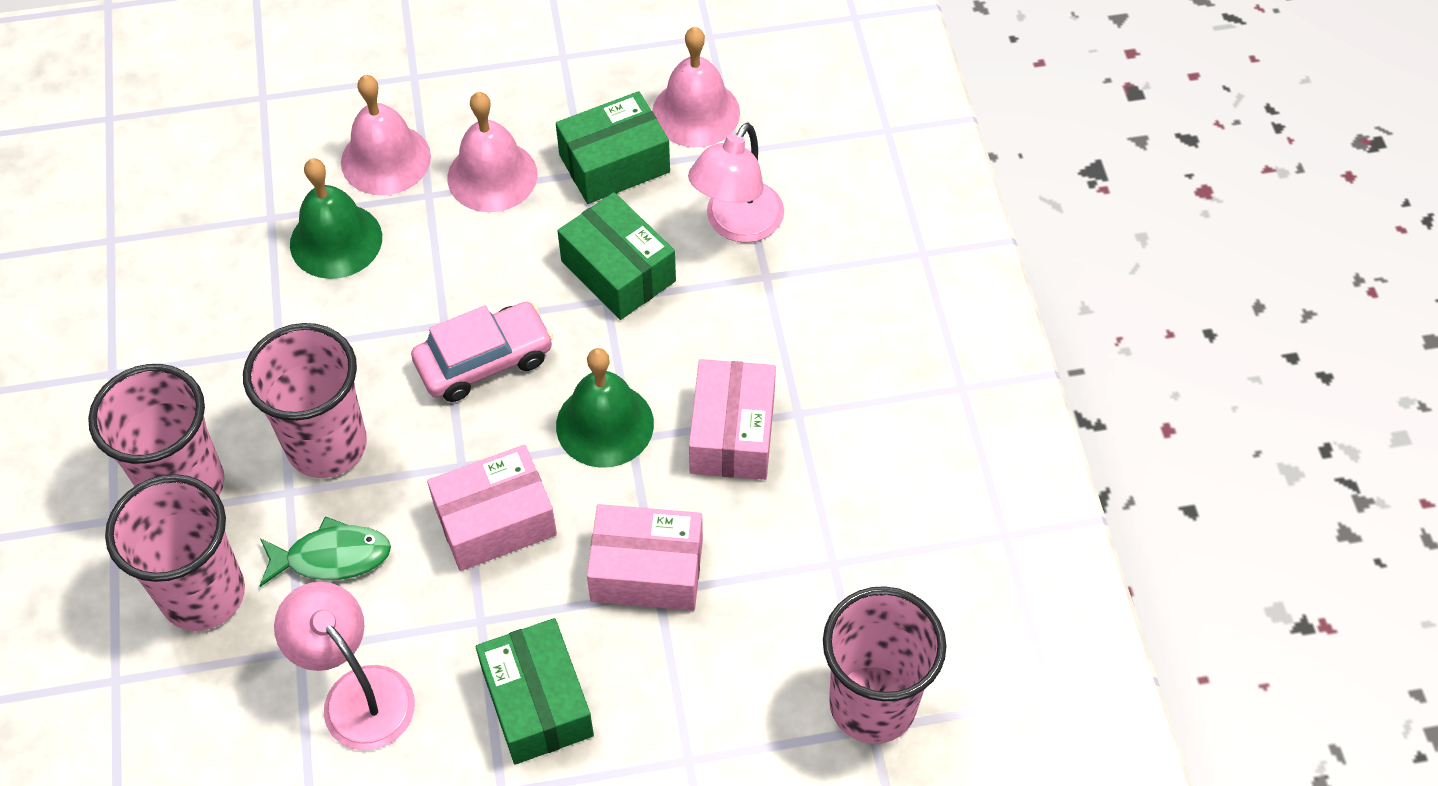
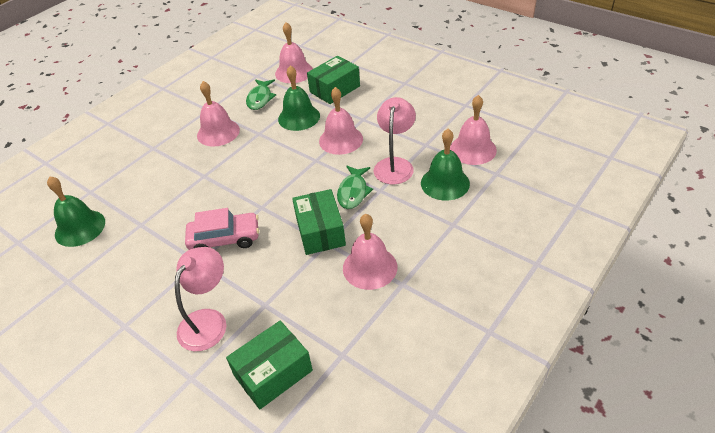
green bell: [290,158,382,279] [556,348,654,468] = 2 -> [47,176,105,247] [278,65,320,131] [421,129,470,201] = 3
green fish: [260,516,391,587] = 1 -> [246,79,276,110] [337,166,373,209] = 2
pink bell: [341,75,431,195] [447,92,538,212] [652,27,740,147] = 3 -> [197,81,240,147] [275,22,313,83] [319,87,363,155] [343,214,397,290] [450,95,497,165] = 5
pink box: [427,445,557,571] [587,504,703,611] [689,359,776,480] = 3 -> none = 0
pink cup: [88,364,225,496] [105,474,245,631] [243,323,367,478] [823,586,947,744] = 4 -> none = 0

